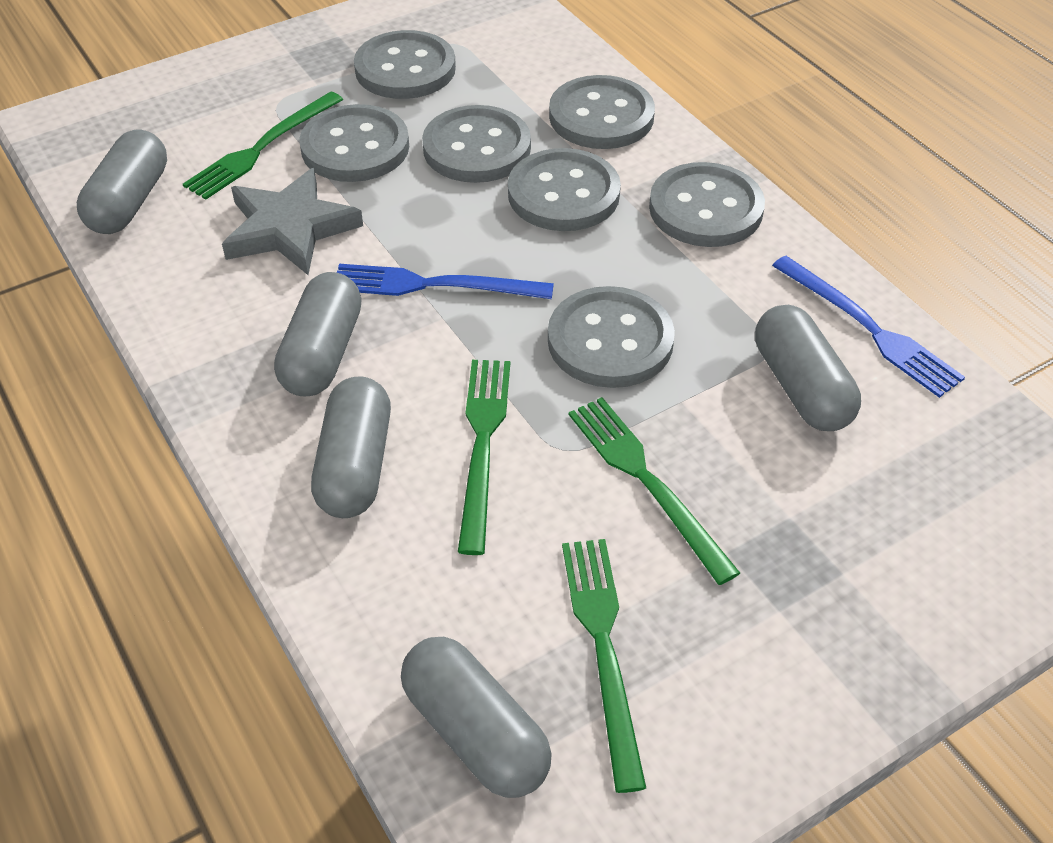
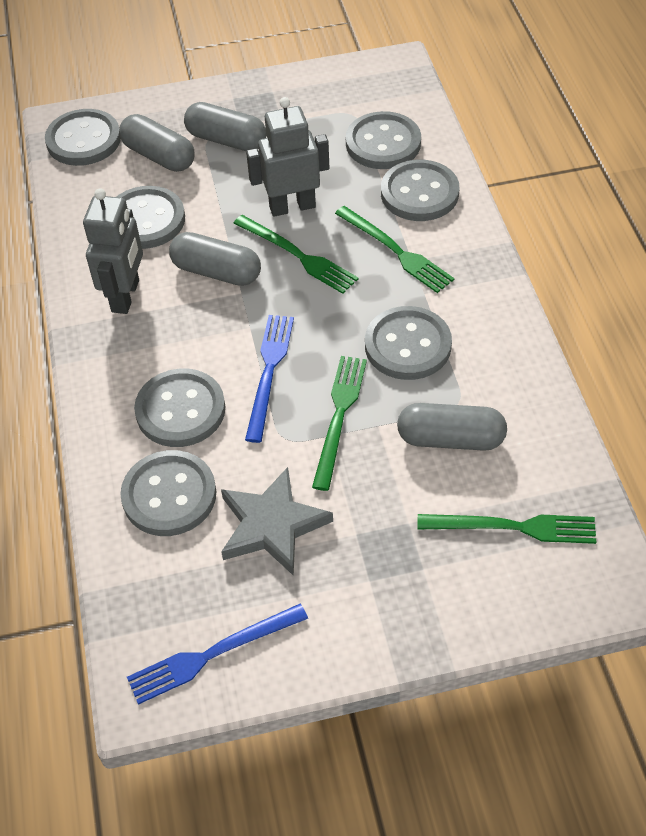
grey capsule: [77,130,167,234] [274,272,362,396] [311,376,391,518] [401,637,552,798] [755,305,861,431] = 5 -> [119,114,195,172] [169,232,261,286] [184,102,266,151] [397,403,507,451] = 4
grey robot: none = 0 -> [83,188,143,314] [246,97,329,217] = 2

